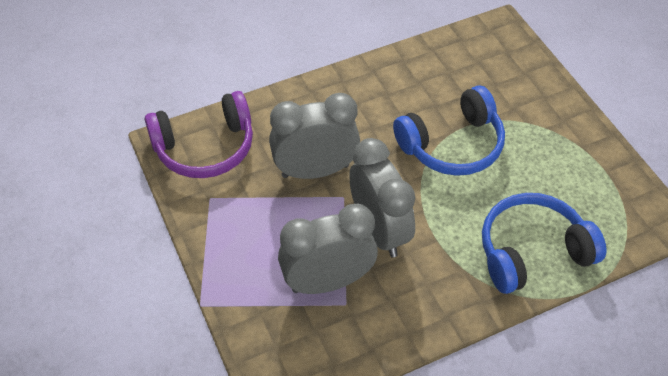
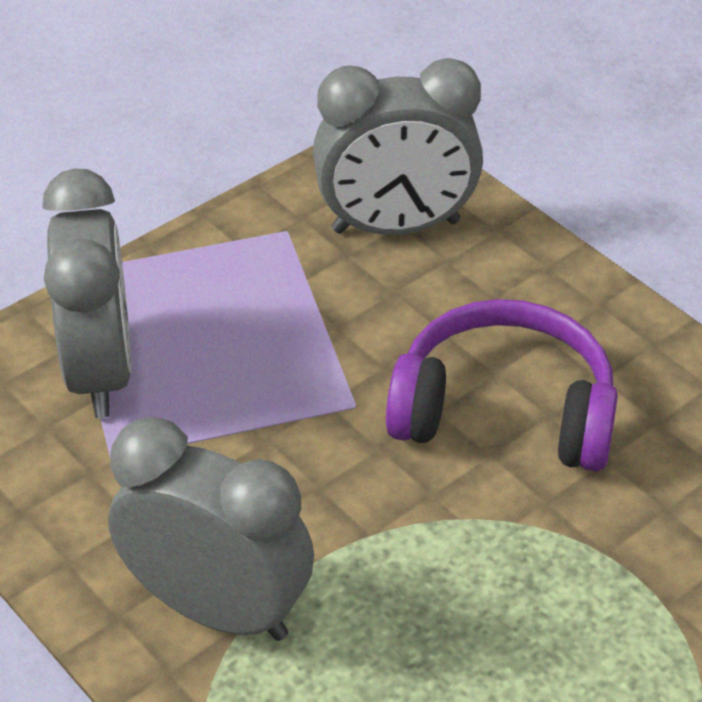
blue headphones: [393,85,505,176] [482,193,607,294] = 2 -> none = 0

